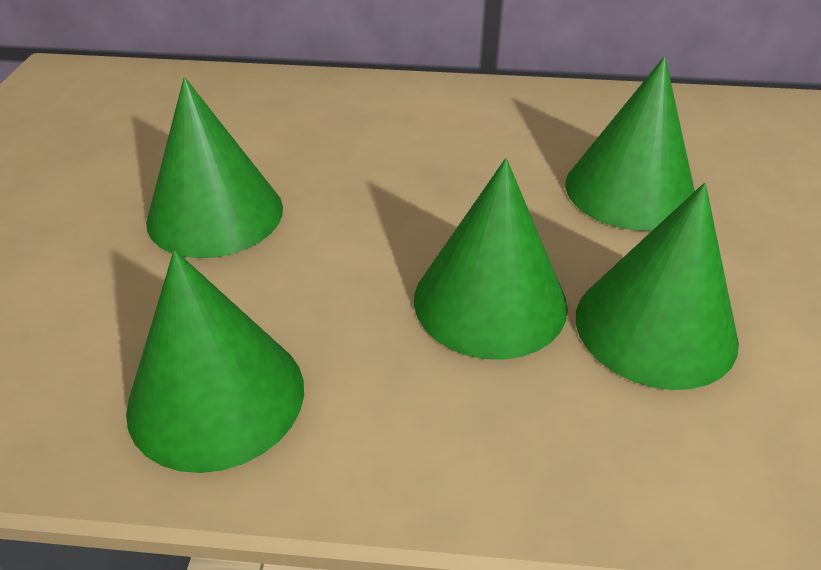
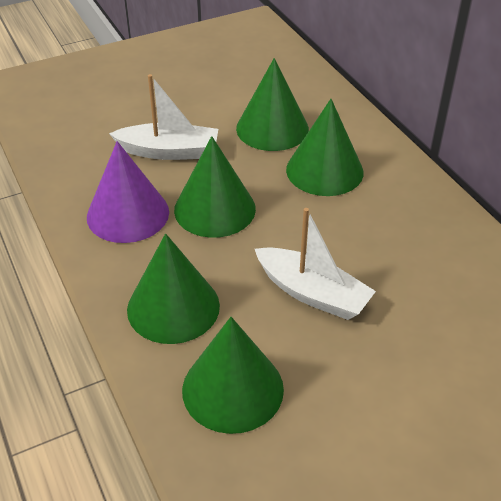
purple cone: none = 0 -> [87,141,169,243] = 1
white boat: none = 0 -> [109,74,218,160] [255,208,376,320] = 2

